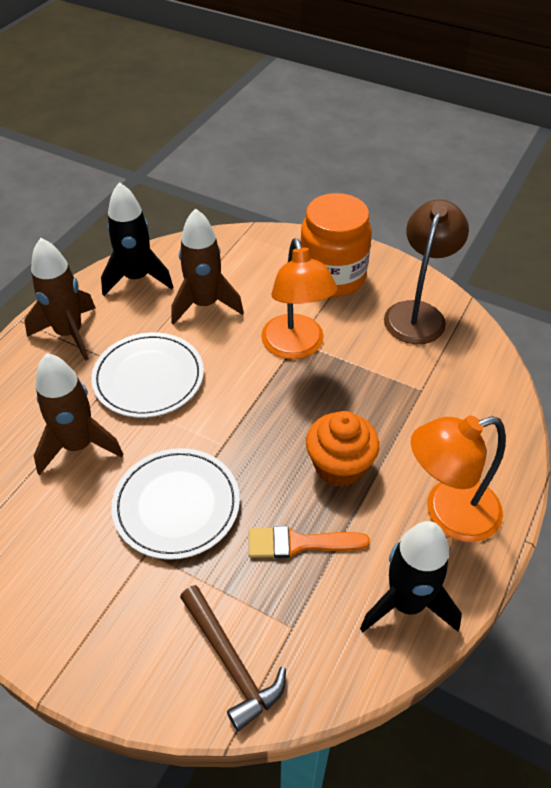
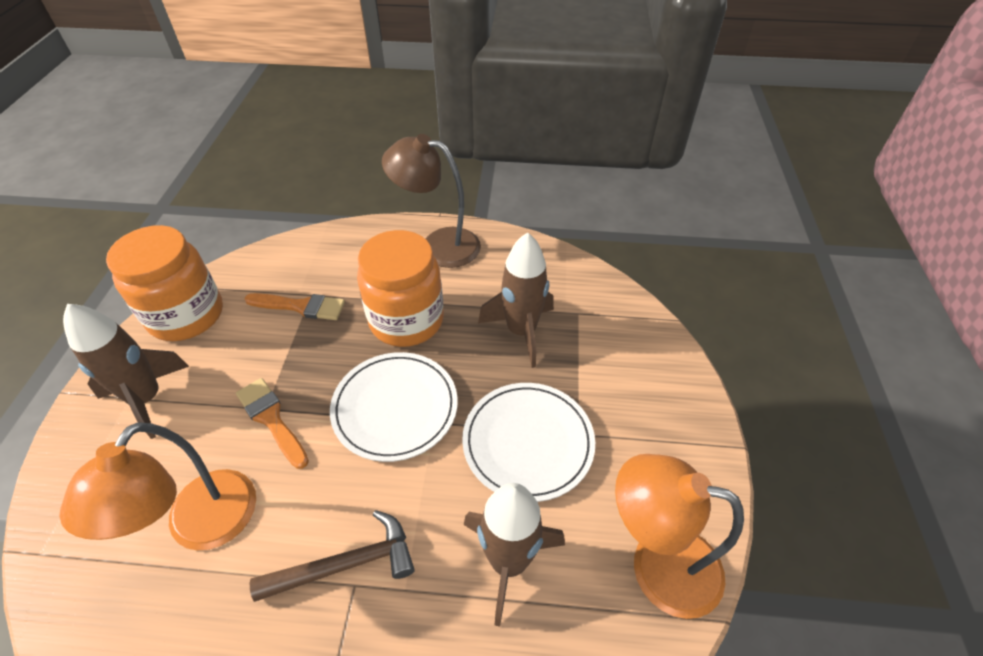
black rocket: [101,182,173,296] [360,521,462,632] = 2 -> none = 0
orange brush: [249,526,370,558] = 1 -> [236,378,309,469] [244,293,345,320] = 2
orange cupcake: [306,411,379,487] = 1 -> none = 0
orange jar: [300,193,372,297] = 1 -> [106,225,223,341] [357,230,444,347] = 2

